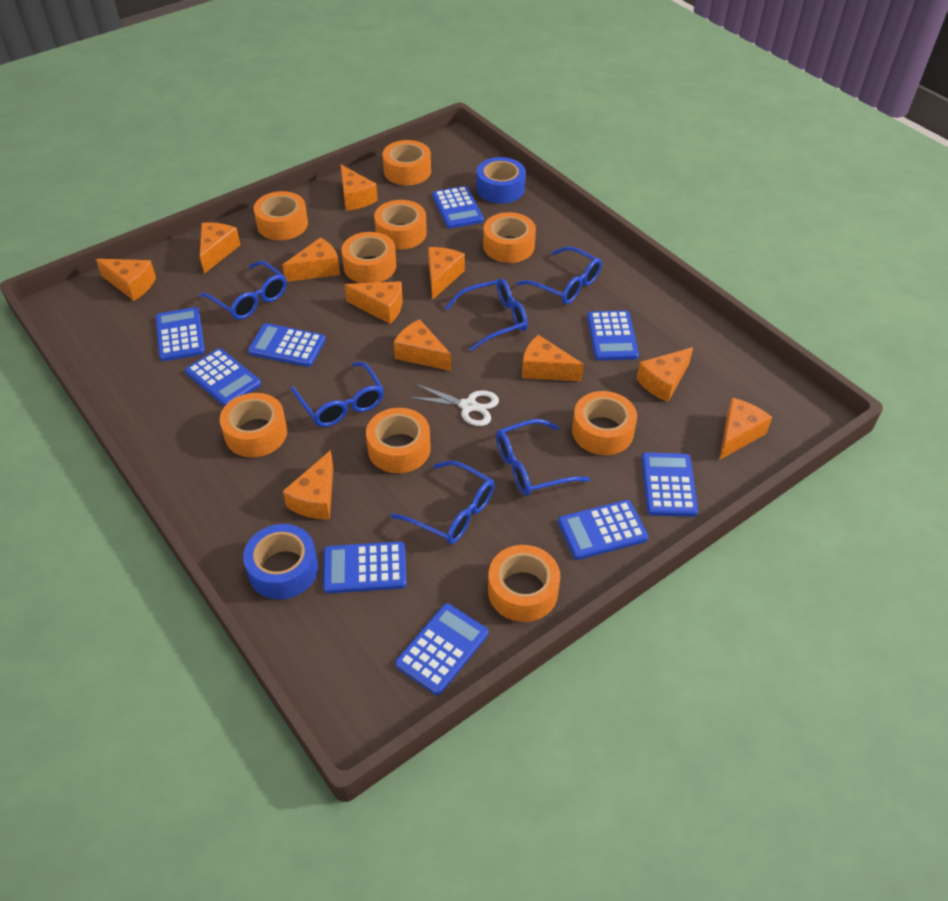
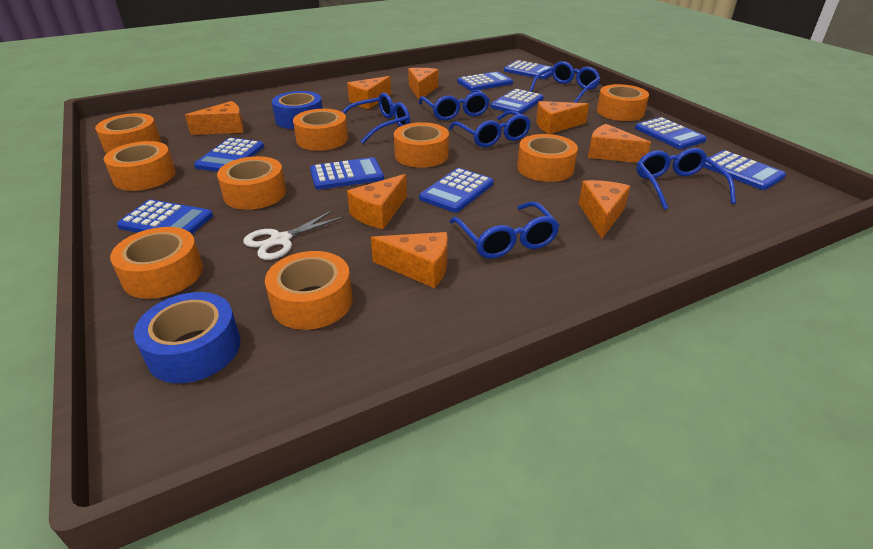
orange cheese: [96,259,156,301] [200,222,240,274] [282,237,340,282] [283,450,333,520] [340,164,378,211] [345,281,403,324] [394,319,451,371] [428,247,465,300] [522,335,584,381] [637,347,693,402] [719,398,772,460] = 11 -> [185,101,244,135] [347,76,391,109] [347,174,407,229] [371,232,448,288] [408,68,438,99] [536,101,589,134] [579,180,630,239] [588,124,651,163] = 8

